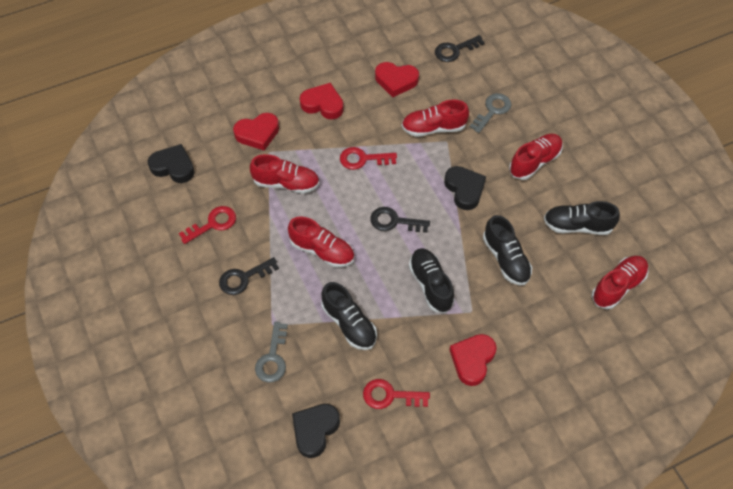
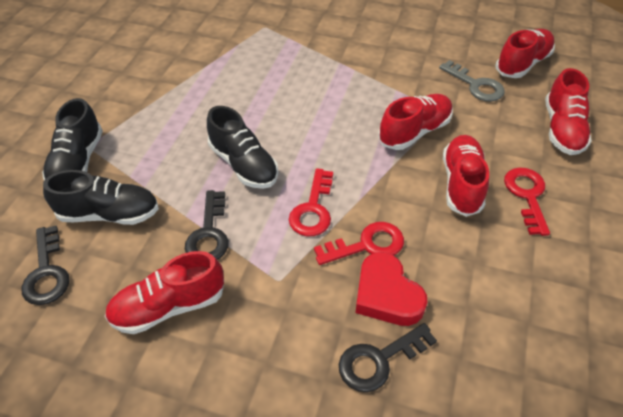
black heart: [148,144,195,183] [292,404,340,458] [444,166,486,210] = 3 -> none = 0
black shoe: [321,282,377,350] [409,248,455,313] [483,215,532,285] [544,201,620,235] = 4 -> [42,98,103,180] [43,170,159,225] [207,106,278,189] = 3
grey key: [255,322,288,383] [470,93,511,133] = 2 -> [439,60,504,101] = 1
red heart: [233,113,279,151] [300,83,344,119] [375,62,419,97] [449,334,497,386] = 4 -> [355,252,427,326] = 1

